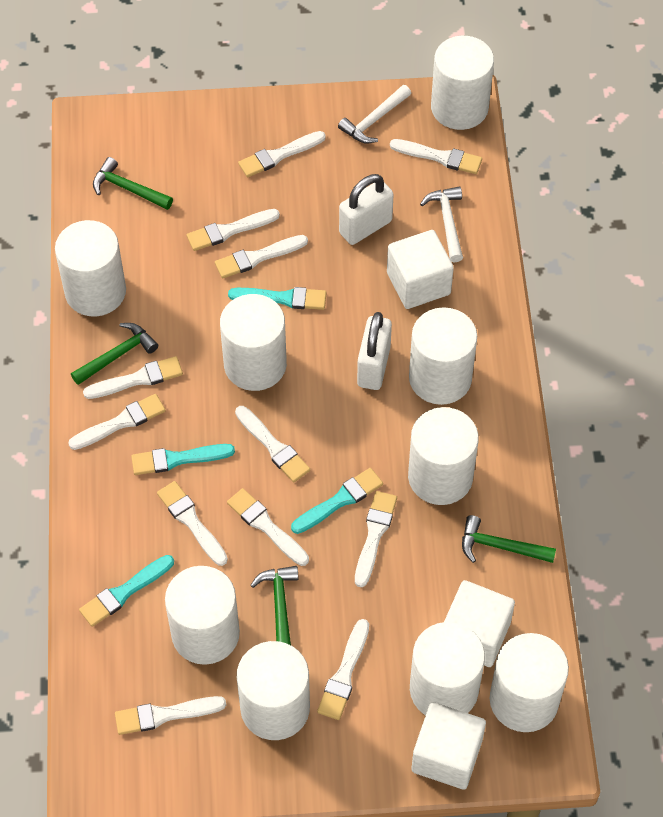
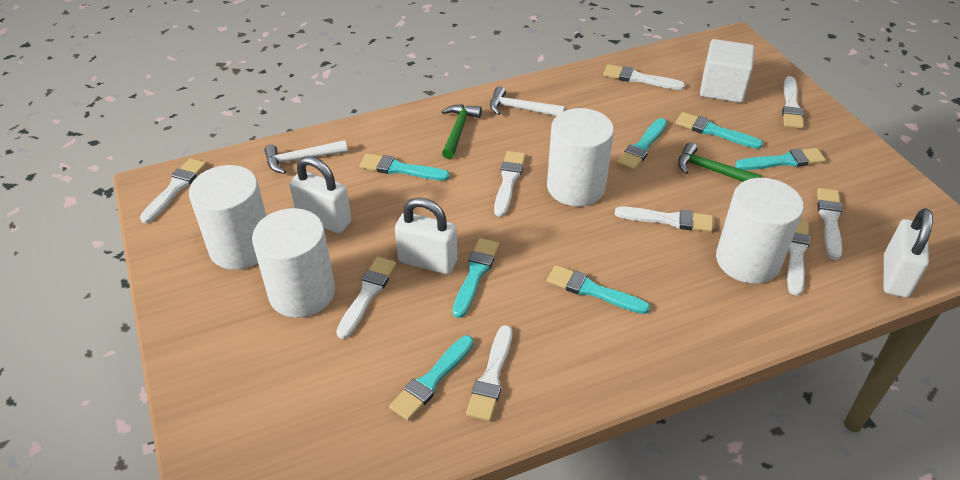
green hammer: [71,323,158,385] [93,157,173,210] [250,566,299,645] [462,515,556,563] = 4 -> [441,104,482,159] [678,142,761,182] = 2
turquoise brush: [79,555,174,627] [131,444,235,475] [228,287,326,310] [291,468,383,534] = 4 -> [359,153,450,181] [389,335,474,421] [453,238,499,318] [547,265,650,314] [617,118,667,171] [675,112,763,149] [735,148,826,170] = 7
white brush: [68,394,166,450] [83,356,183,399] [115,696,226,735] [157,481,228,566] [187,209,280,251] [215,235,308,278] [227,488,309,566] [235,406,310,482] [238,131,326,177] [317,619,369,720] [355,491,397,587] [390,139,482,174] = 12 -> [140,158,206,223] [336,257,397,339] [466,325,512,421] [494,151,526,217] [603,64,685,90] [615,207,713,232] [782,76,804,129] [787,221,810,296] [817,188,842,260] = 9
white cube: [387,230,454,309] [411,702,486,790] [444,580,515,667] = 3 -> [700,39,755,103] = 1
white cylinder: [55,220,126,317] [165,566,240,665] [220,294,287,391] [237,641,310,740] [408,407,479,505] [409,307,477,405] [410,622,485,715] [431,36,494,130] [490,633,569,732] = 9 -> [189,165,266,270] [252,208,335,318] [547,108,614,206] [716,178,804,284] = 4
white padlock: [339,174,394,245] [357,312,392,390] = 2 -> [289,156,351,234] [395,198,457,274] [883,208,933,298] = 3

